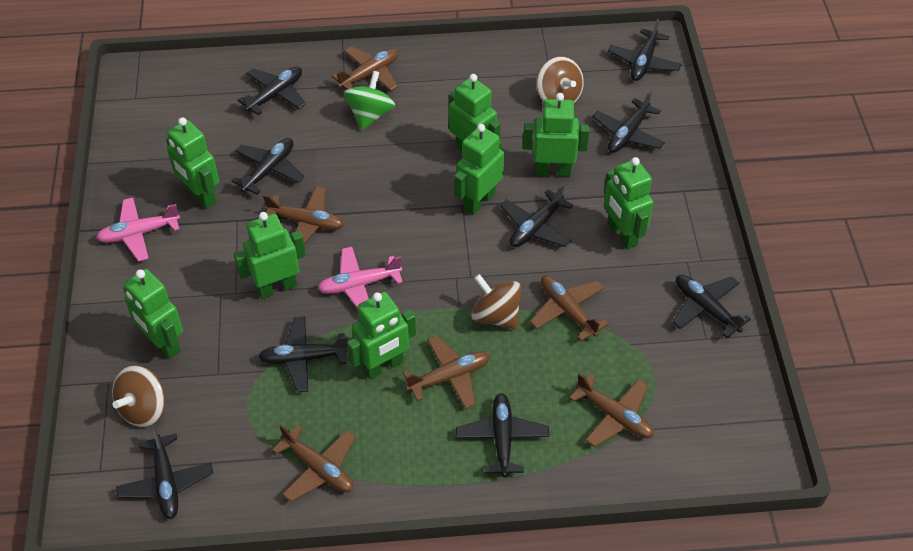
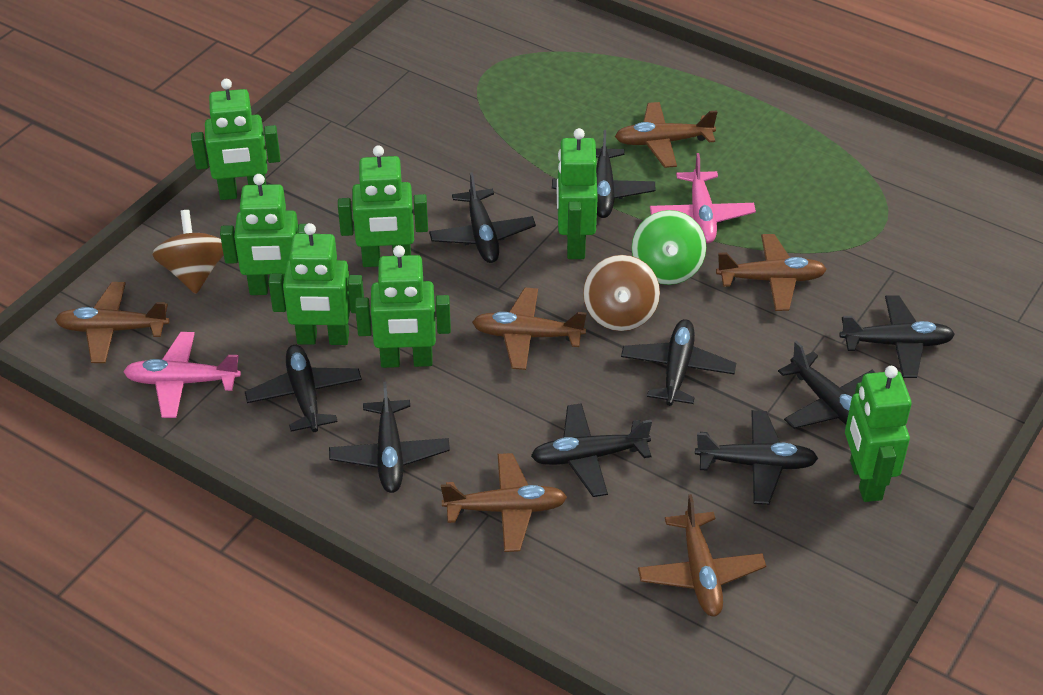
brown spinning top: [112,365,165,427] [471,274,522,329] [536,57,584,103] = 3 -> [152,210,224,294] [583,255,660,331] = 2
green robot: [123,269,183,359] [166,118,219,209] [234,212,306,299] [347,292,416,379] [449,74,501,151] [454,124,504,215] [523,93,590,177] [604,157,653,249] = 8 -> [191,79,280,200] [220,174,306,295] [268,223,364,345] [338,145,428,267] [355,245,451,368] [557,128,598,259] [845,366,912,502] = 7

